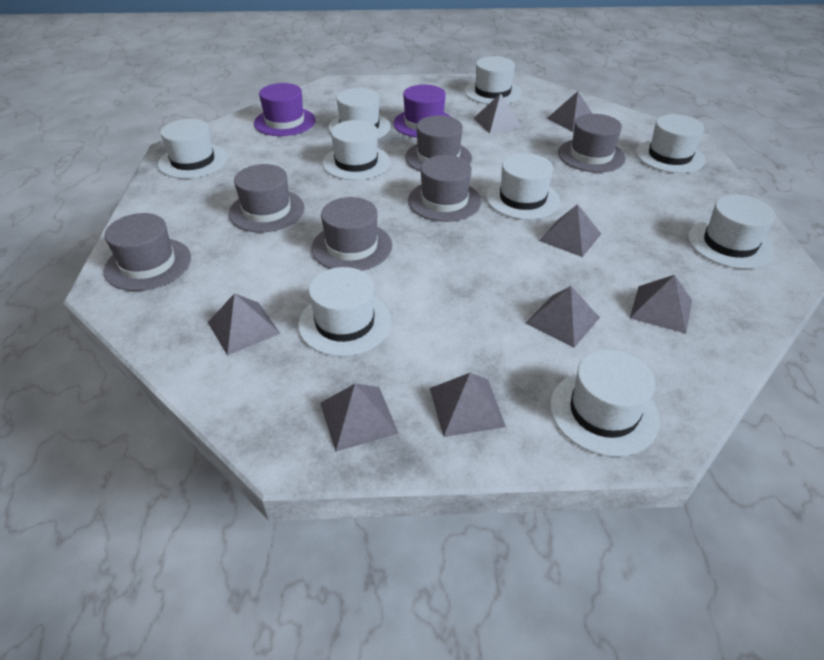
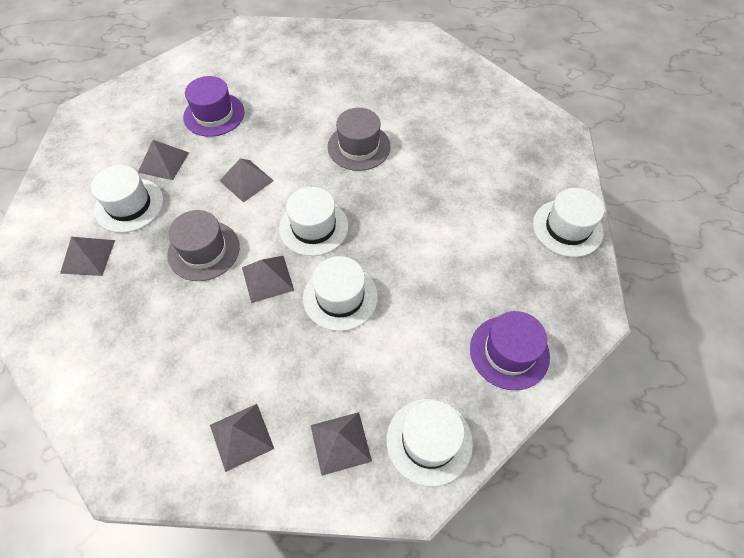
grey hat: [104,213,191,291] [229,164,305,232] [311,197,392,271] [405,116,472,172] [408,155,482,222] [558,114,626,172] = 6 -> [167,210,240,281] [328,108,391,171] = 2
grey pyramid: [208,293,280,355] [320,383,399,452] [430,373,506,437] [474,93,522,134] [526,286,600,348] [539,204,601,257] [547,91,593,132] [630,275,692,334] = 8 -> [60,237,115,276] [138,140,189,180] [210,404,274,472] [220,159,274,202] [242,256,294,303] [311,412,372,476] = 6
white hat: [158,119,227,179] [298,267,391,356] [322,120,390,180] [329,88,391,138] [465,56,521,104] [486,153,560,219] [550,349,660,457] [636,114,705,173] [688,195,775,269] = 9 -> [91,165,164,233] [279,187,348,256] [303,256,378,331] [386,399,473,487] [533,188,604,257] = 5

